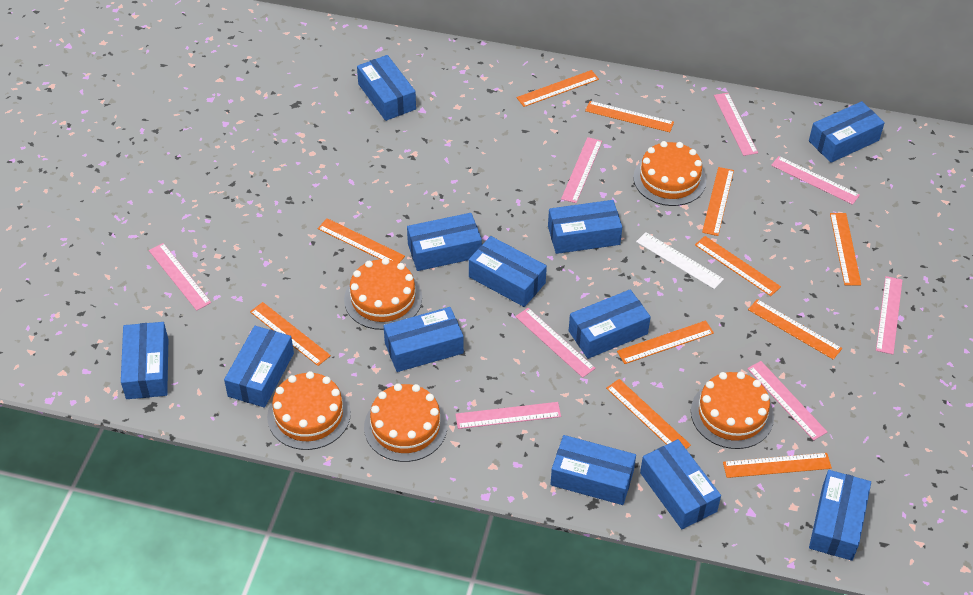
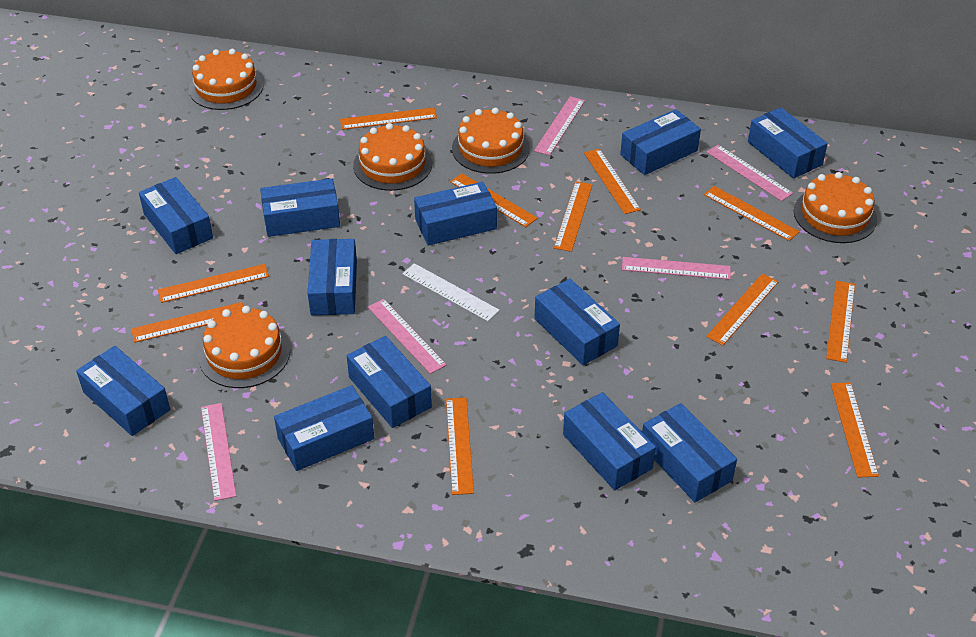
pink ruler: [149,243,211,311] [455,402,561,429] [515,308,595,378] [561,137,602,203] [714,93,758,156] [747,361,827,440] [771,156,860,205] [876,276,902,354] = 8 -> [201,403,236,501] [368,299,447,374] [534,96,585,155] [622,257,731,280] [707,145,793,201] = 5

